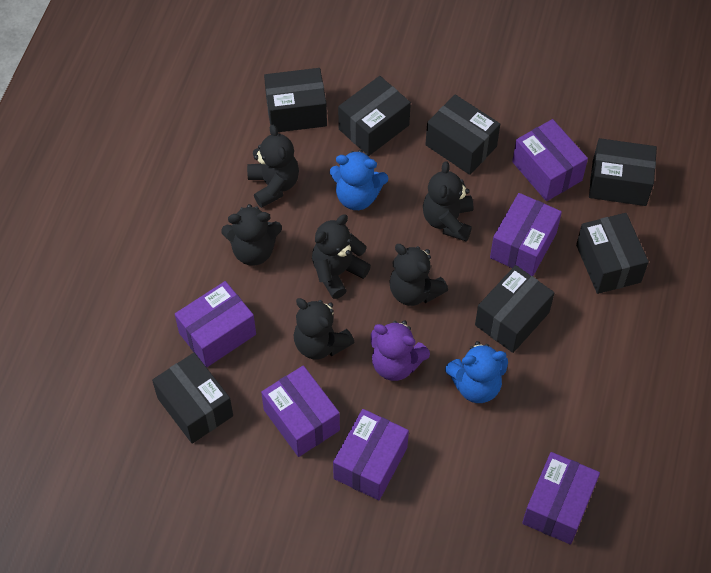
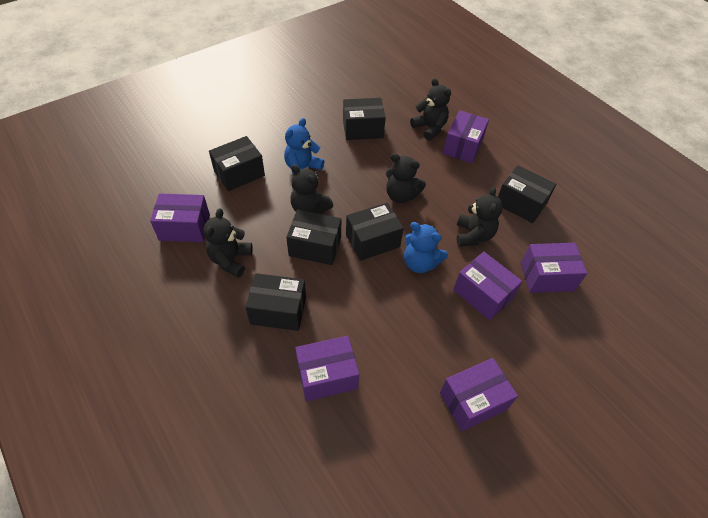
black box: [152,353,233,444] [264,68,327,132] [338,76,411,156] [425,95,500,175] [475,265,554,353] [576,213,649,294] [589,138,657,206] = 7 -> [209,136,265,191] [245,273,306,331] [286,210,341,265] [343,98,386,140] [346,203,404,261] [498,165,556,223] = 6
black teddy bear: [221,204,282,266] [247,125,299,208] [294,298,355,359] [312,214,371,299] [389,244,448,306] [423,161,473,242] = 6 -> [204,208,253,278] [290,164,333,214] [386,153,426,203] [410,78,451,141] [457,186,503,247] = 5
purple teddy bear: [371,320,430,381] = 1 -> none = 0

